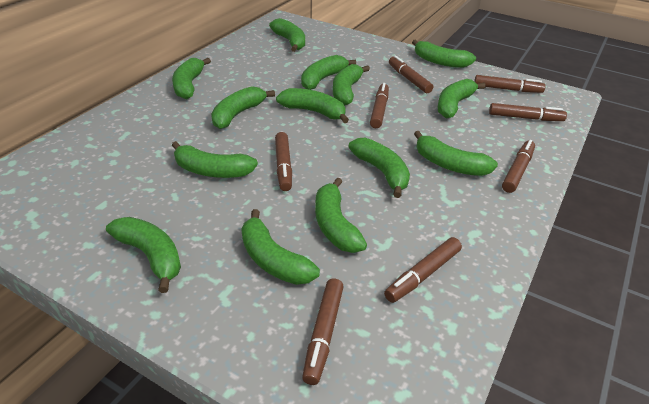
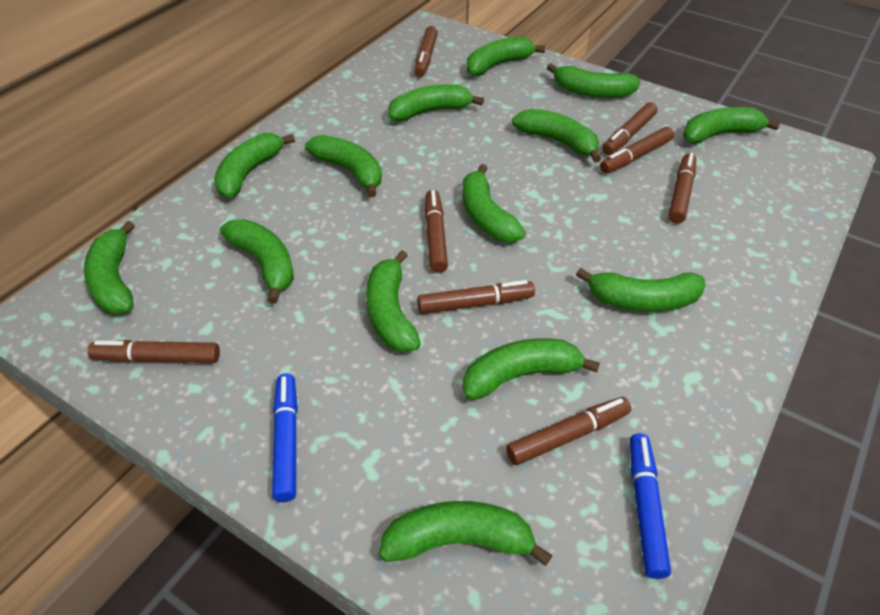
blue marker: none = 0 -> [272,373,298,502] [630,433,671,579] = 2

